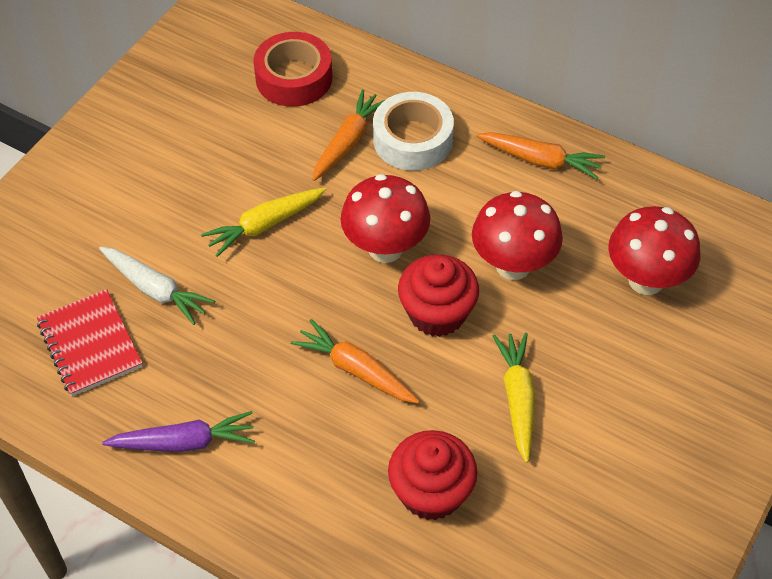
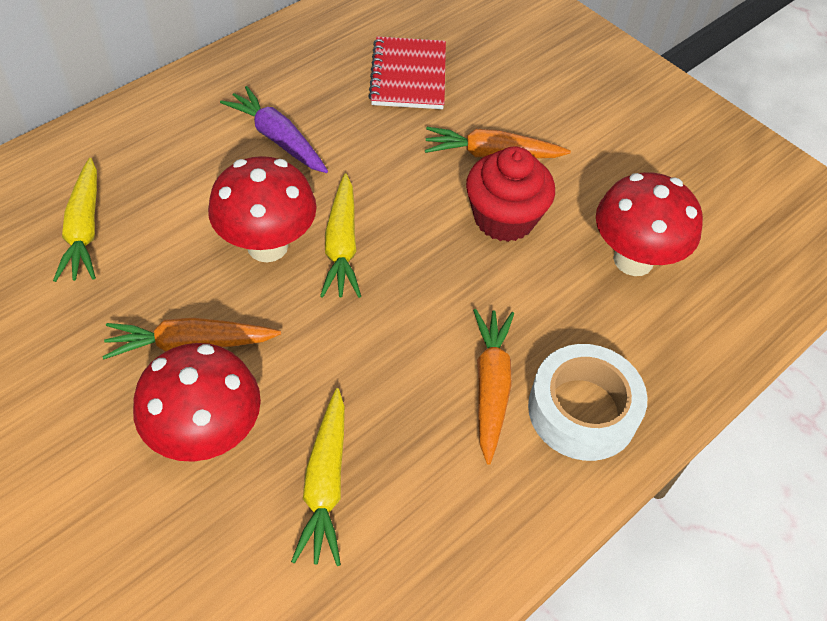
red cupcake: [388,430,477,520] [398,254,479,337] = 2 -> [466,146,555,242] = 1
red tape: [253,32,332,107] = 1 -> none = 0
white carrot: [99,247,215,325] = 1 -> none = 0
yellow carrot: [201,187,326,257] [493,333,535,463] = 2 -> [53,158,97,282] [291,388,345,566] [320,173,361,298] = 3

